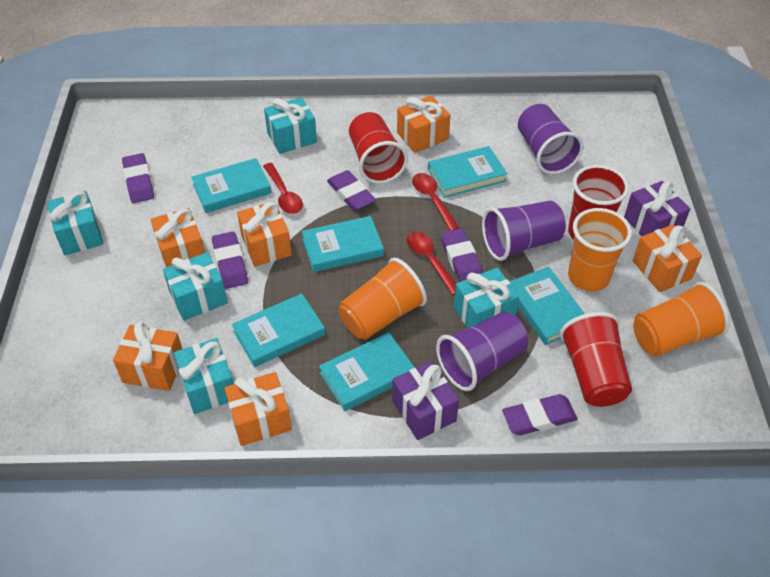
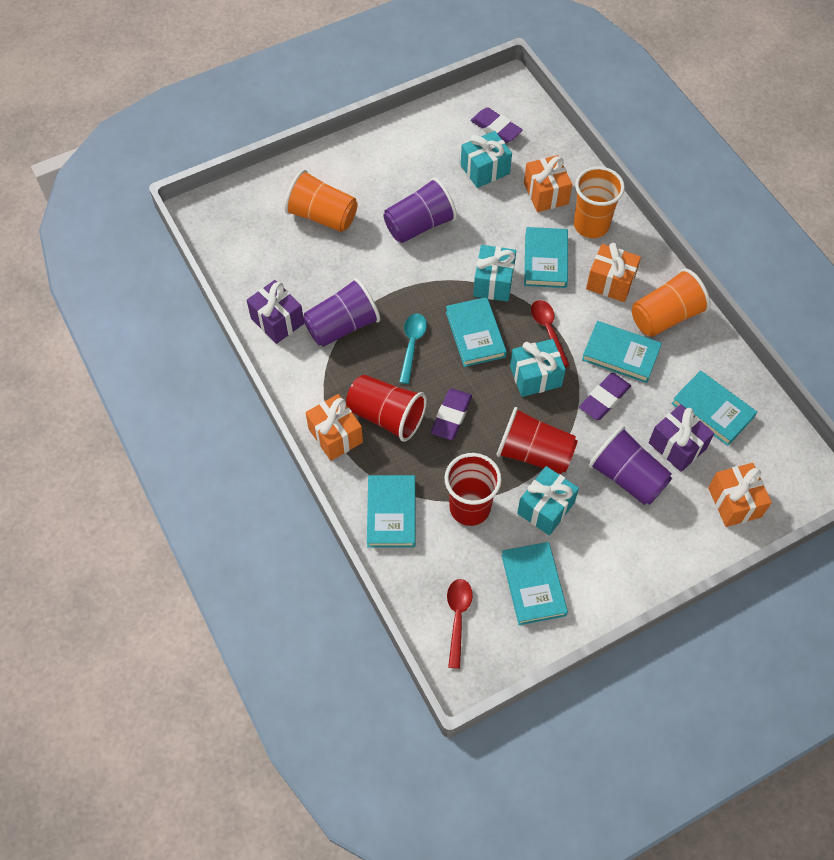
orange gift: [113,322,182,391] [151,208,205,267] [224,372,292,446] [237,201,292,267] [397,95,450,153] [633,224,702,292] = 6 -> [305,394,363,461] [524,155,572,212] [586,243,641,302] [708,463,772,527] = 4
purple eraser: [122,153,154,203] [212,231,248,289] [327,170,376,211] [441,228,483,282] [502,394,578,435] = 5 -> [431,388,472,440] [470,107,523,143] [579,373,631,420] = 3
red spoon: [263,163,303,214] [407,231,456,295] [412,173,459,231] = 3 -> [447,579,473,669] [531,300,570,367] = 2
turquoise gift: [47,191,103,255] [163,252,228,321] [174,338,234,414] [264,97,317,154] [454,268,519,328] = 5 -> [461,131,512,188] [473,245,516,302] [510,339,566,397] [517,466,579,535] = 4
turquoise spoon: none = 0 -> [399,313,427,384] = 1

